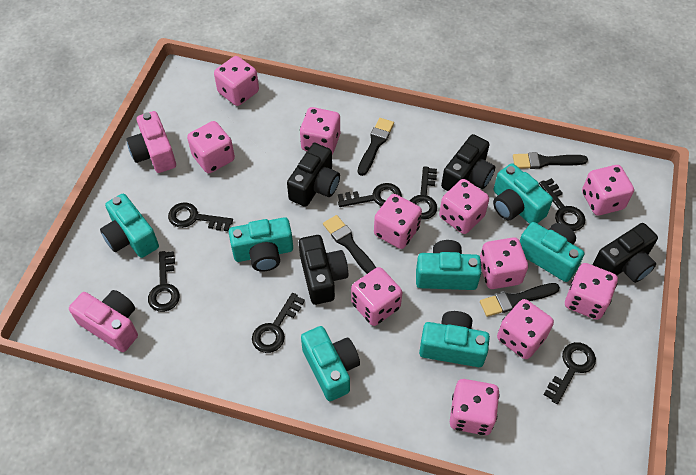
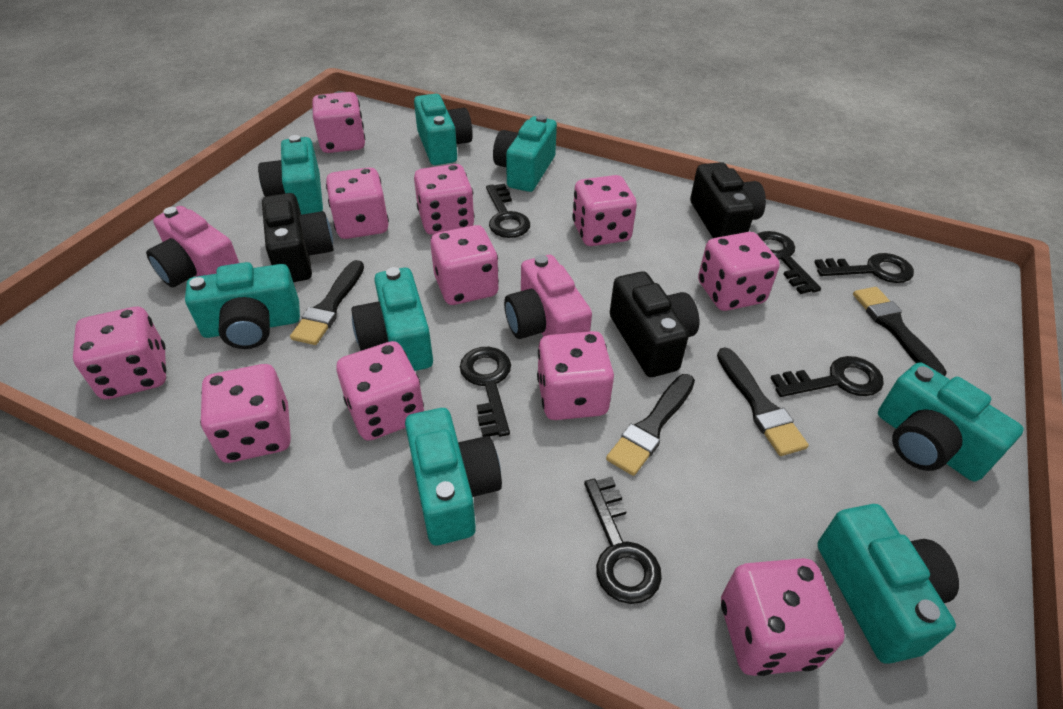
black camera: [287,143,340,207] [299,235,348,305] [441,134,495,191] [592,223,658,283] = 4 -> [262,193,334,282] [610,271,699,377] [690,162,766,238] = 3
black key: [148,251,180,312] [168,202,233,231] [252,293,305,353] [338,183,402,207] [410,166,437,220] [539,178,585,231] [544,342,596,404] = 7 -> [460,347,511,437] [486,183,530,238] [584,477,662,604] [757,231,821,294] [770,356,884,397] [814,253,914,283] = 6
turquoise camera: [100,194,159,258] [229,217,293,272] [301,326,360,401] [416,240,481,290] [419,311,490,367] [493,163,553,224] [520,222,584,282] = 7 -> [185,262,300,349] [258,135,323,215] [351,267,433,371] [405,408,502,545] [414,93,473,165] [493,115,557,192] [818,504,959,664] [878,362,1024,481] = 8

